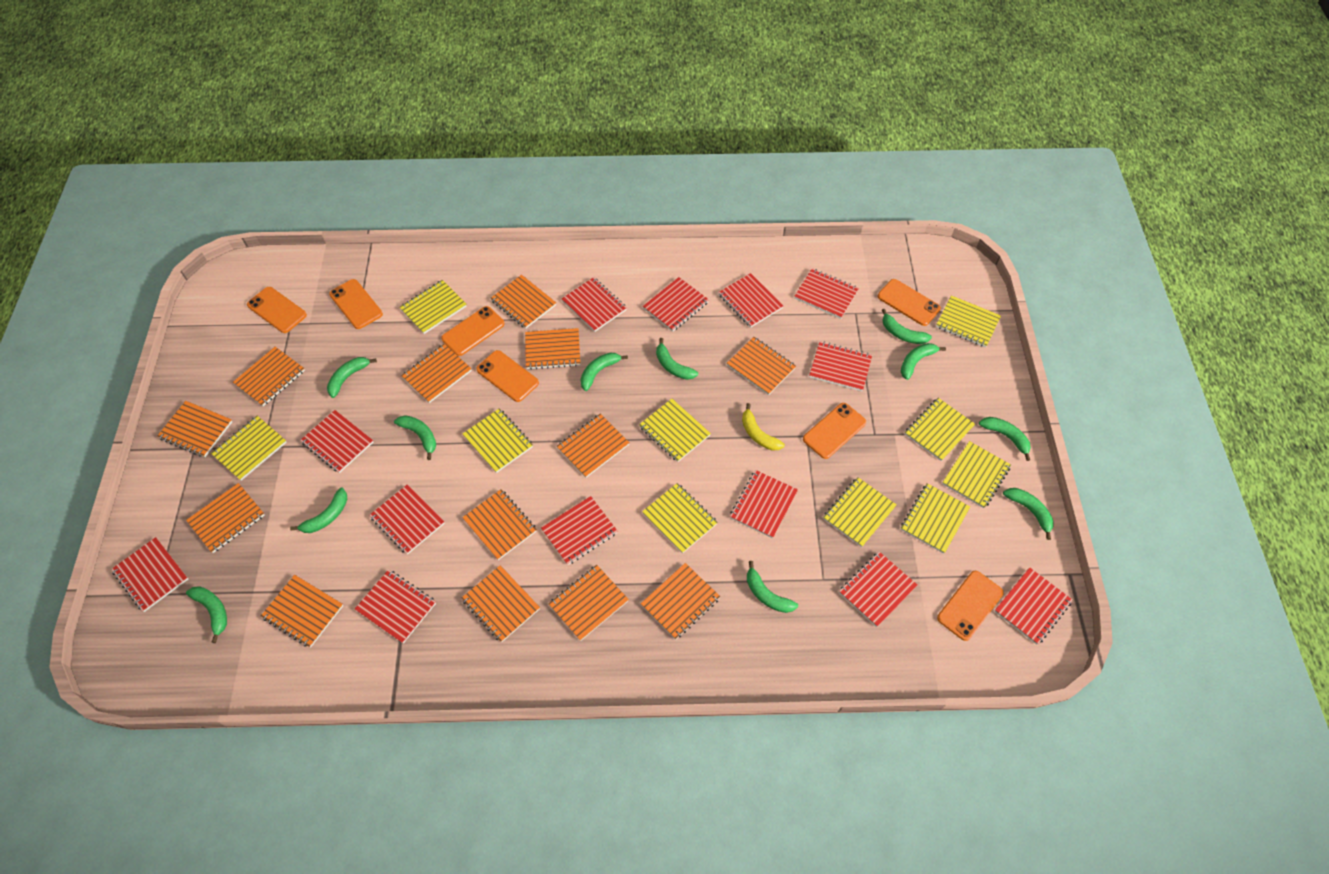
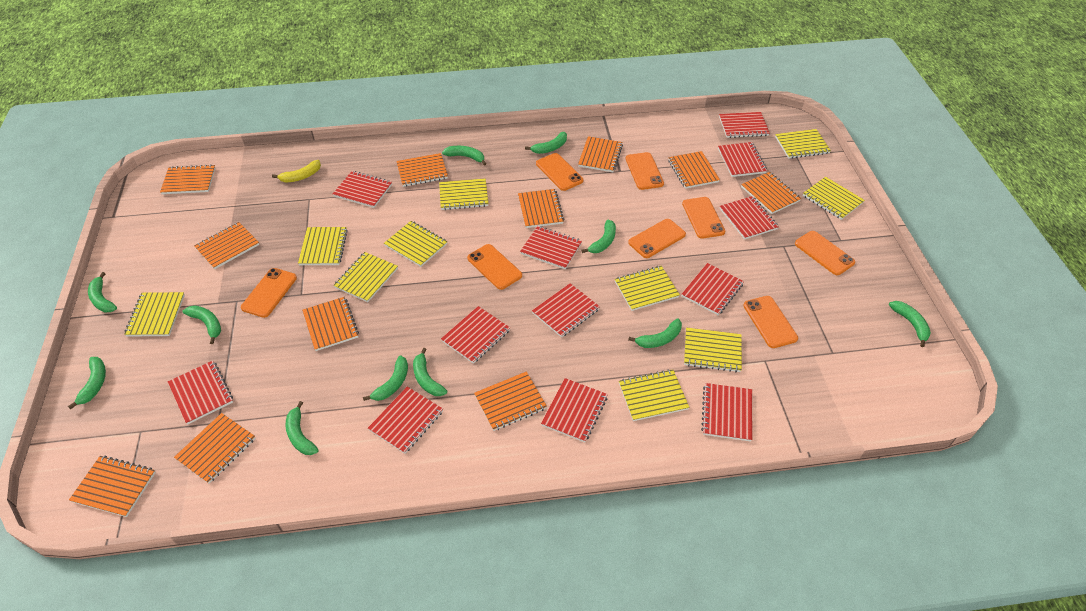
orange notebook: [157,401,233,457] [186,483,265,553] [233,347,305,406] [261,575,343,648] [401,344,472,403] [461,565,540,642] [462,489,537,560] [491,275,556,329] [525,328,580,370] [548,565,629,641] [556,414,630,478] [641,563,720,639] [727,337,796,395] = 13 -> [69,456,156,517] [160,164,215,194] [174,413,256,484] [194,222,259,269] [302,297,359,351] [396,153,448,187] [474,372,547,431] [518,189,564,228] [578,136,623,172] [668,151,720,189] [741,172,801,214] = 11
orange phone: [247,287,307,333] [329,279,383,329] [441,306,505,356] [476,350,539,402] [803,403,866,459] [878,279,941,326] [937,571,1004,641] = 7 -> [241,268,297,318] [467,244,522,290] [536,153,583,191] [626,152,664,190] [628,219,686,258] [682,197,725,239] [743,296,798,348] [795,231,855,275] = 8
red notebook: [111,537,188,612] [300,410,373,473] [355,570,436,643] [370,484,445,555] [541,496,617,565] [562,277,627,332] [643,277,709,331] [718,273,783,328] [730,470,798,538] [794,268,859,319] [809,341,872,391] [839,552,917,627] [994,567,1072,645] = 13 -> [168,361,233,425] [333,171,392,208] [368,387,443,454] [441,306,510,364] [520,226,582,269] [532,283,600,337] [541,378,608,442] [682,263,744,315] [701,383,753,441] [718,142,767,177] [719,112,770,138] [720,196,779,240] = 12

